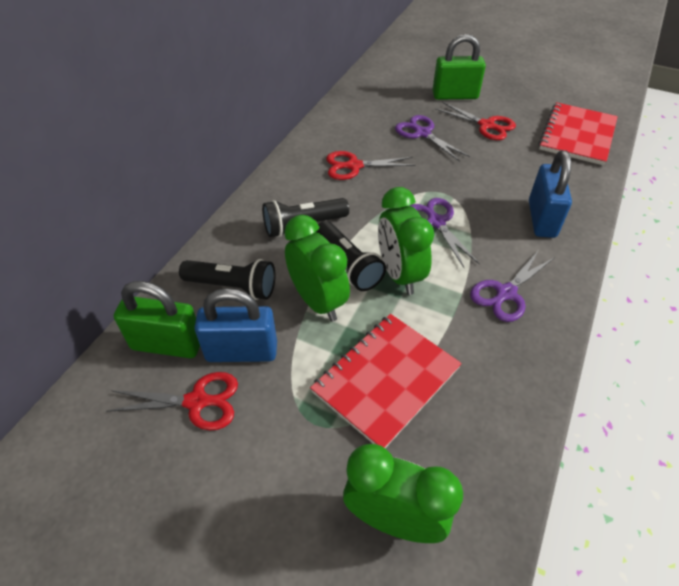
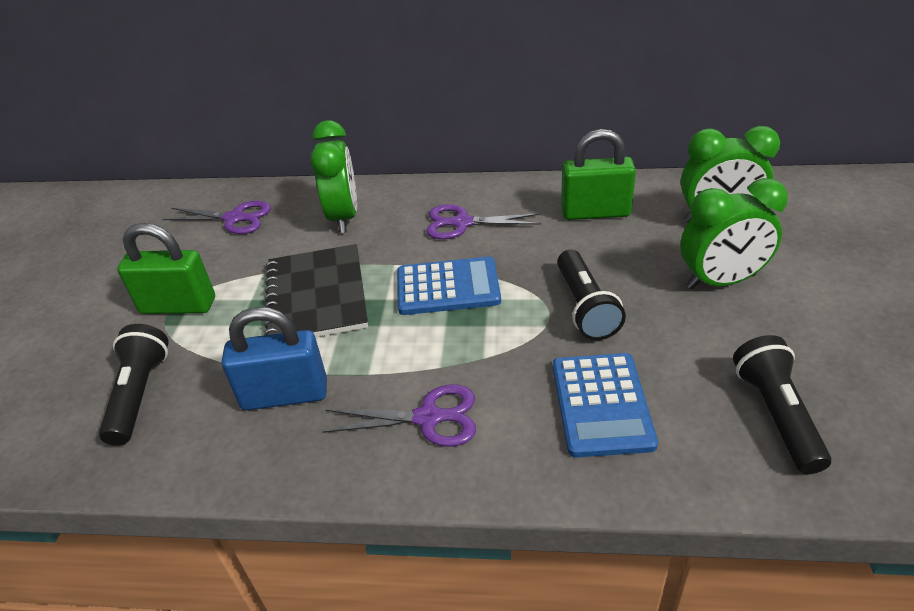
black notebook: none = 0 -> [264,244,368,337] = 1
blue calculator: none = 0 -> [397,256,501,315] [553,353,658,458] = 2
blue padlock: [195,288,277,362] [529,150,572,238] = 2 -> [222,307,327,410] = 1
red notebook: [310,314,462,448] [538,102,618,166] = 2 -> none = 0
red scissors: [106,372,238,430] [326,151,415,180] [435,102,516,140] = 3 -> none = 0

